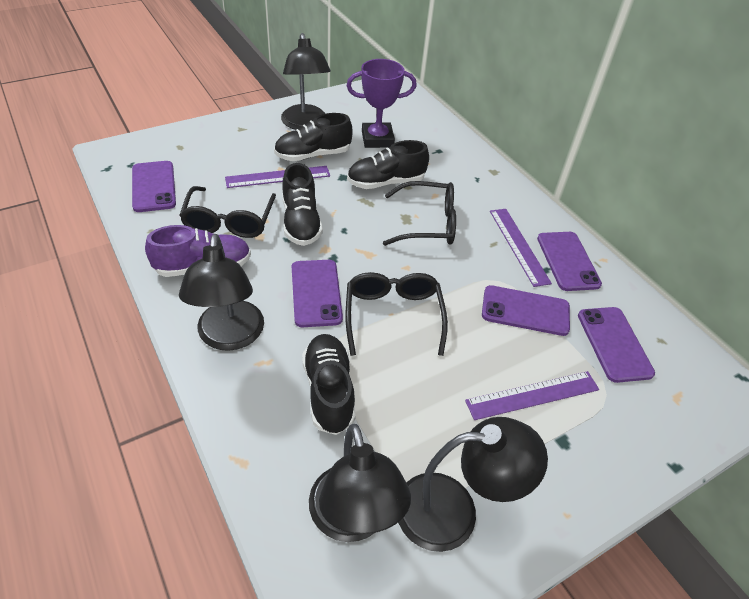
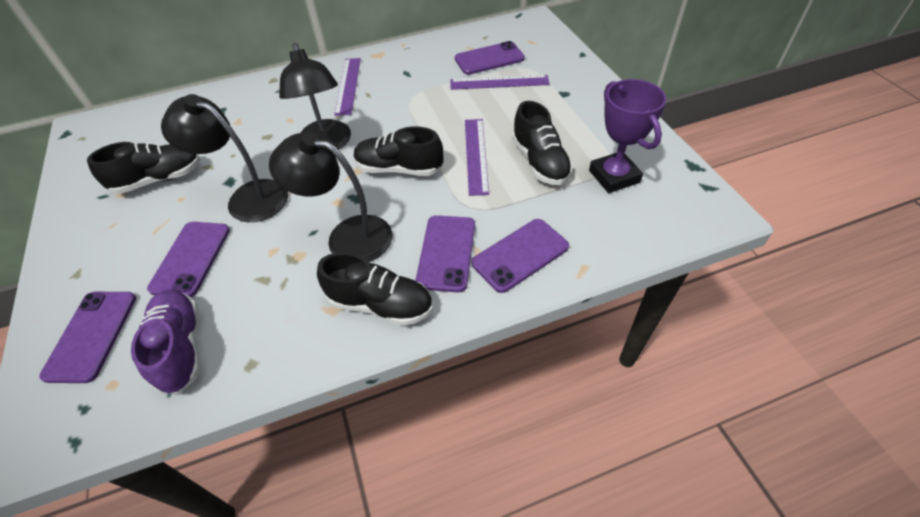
black glasses: [179,186,276,238] [346,272,448,356] [383,181,456,246] = 3 -> none = 0
black lamp: [179,234,264,351] [281,33,331,130] [309,424,411,542] [398,417,548,552] = 4 -> [161,94,288,222] [269,132,392,262] [279,43,351,150] = 3

